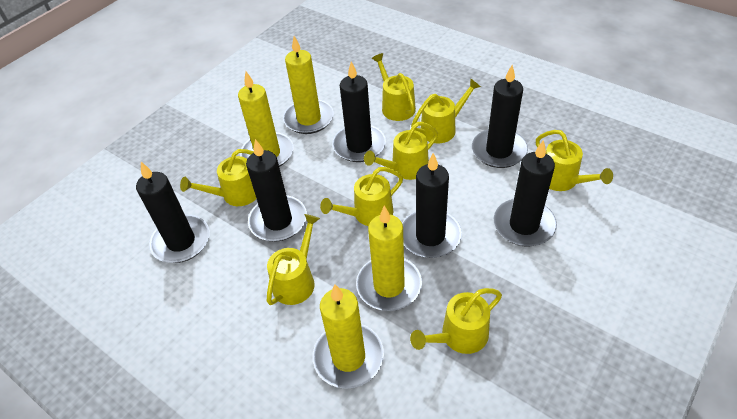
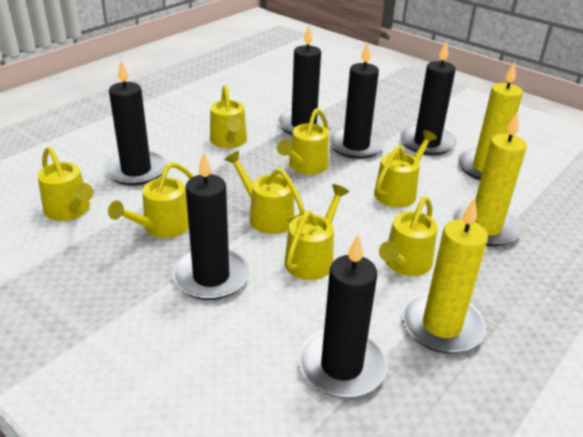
yellow candle: [238,71,294,167] [283,36,334,134] [313,284,384,389] [356,206,422,311] = 4 -> [402,198,488,353] [452,111,527,247] [458,62,523,180] = 3

